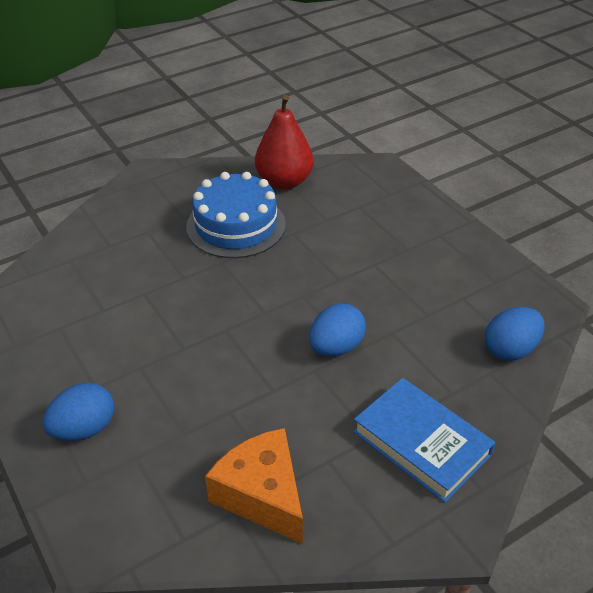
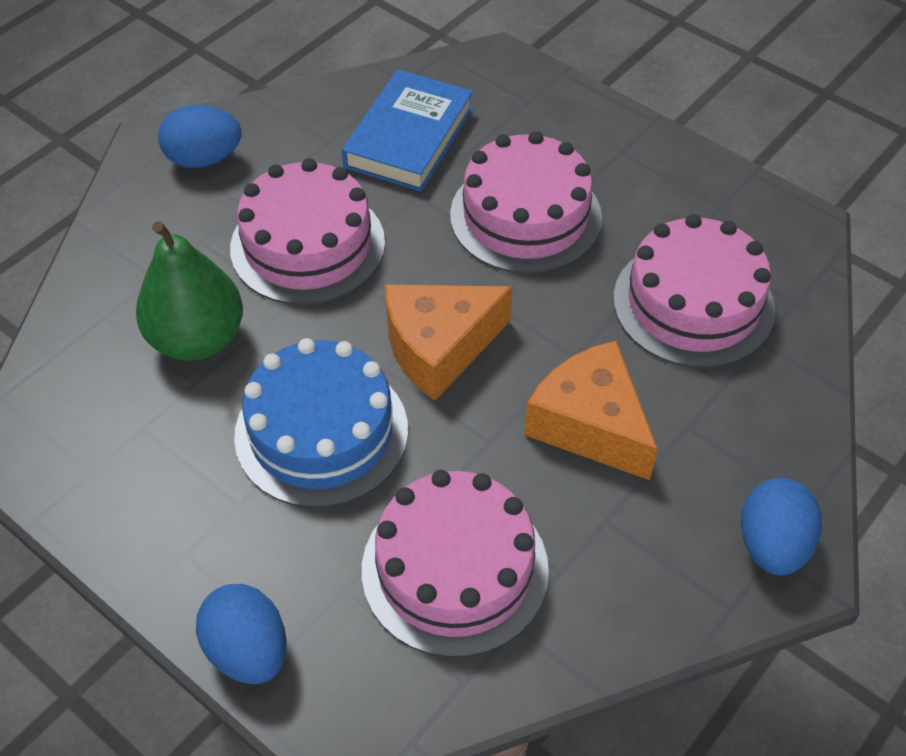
green pear: none = 0 -> [136,221,243,361] = 1
orange cheese: [205,428,303,544] = 1 -> [385,284,512,401] [524,341,658,480] = 2
pink cake: none = 0 -> [230,158,385,305] [362,470,549,658] [450,131,602,274] [613,214,775,368] = 4
red pear: [255,95,314,190] = 1 -> none = 0

